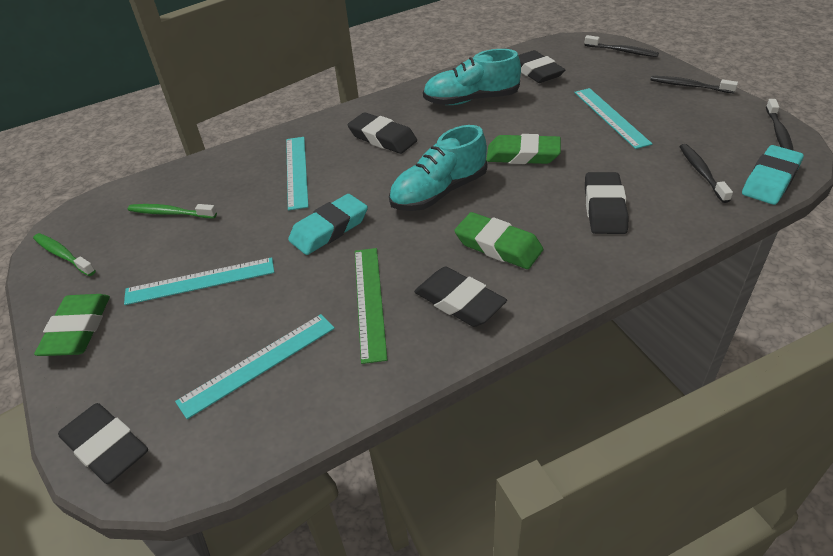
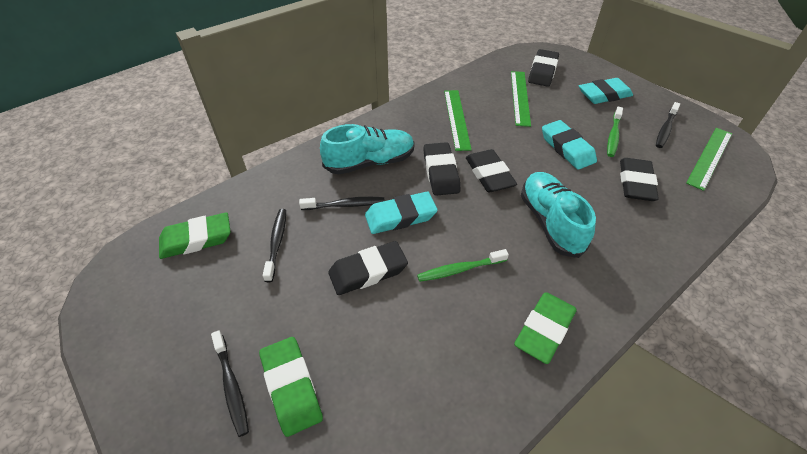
green ruler: [355,248,387,364] = 1 -> [444,90,472,151] [511,71,531,127] [686,128,732,191] = 3
turquoise eraser: [288,194,368,255] [742,145,804,205] = 2 -> [365,192,438,234] [542,120,597,170] [579,78,633,104] = 3
turquoise ruler: [124,257,274,305] [175,314,335,419] [286,137,309,210] [574,88,652,149] = 4 -> none = 0

